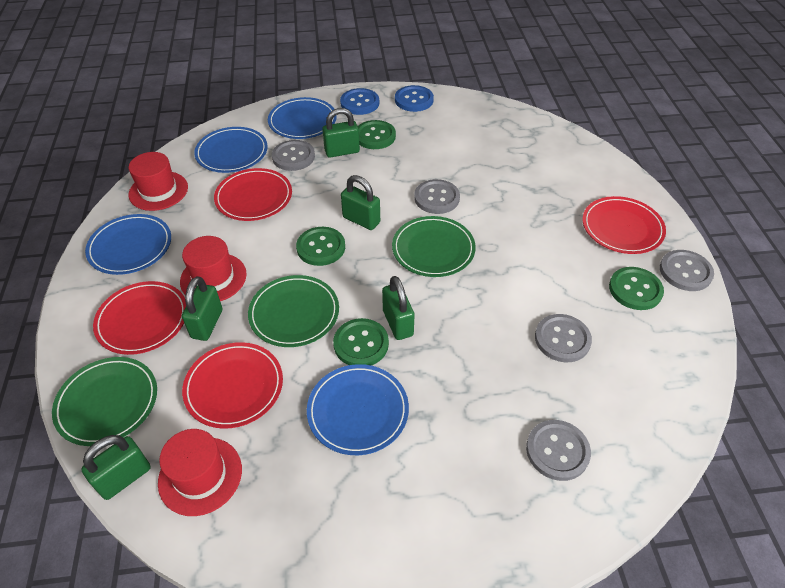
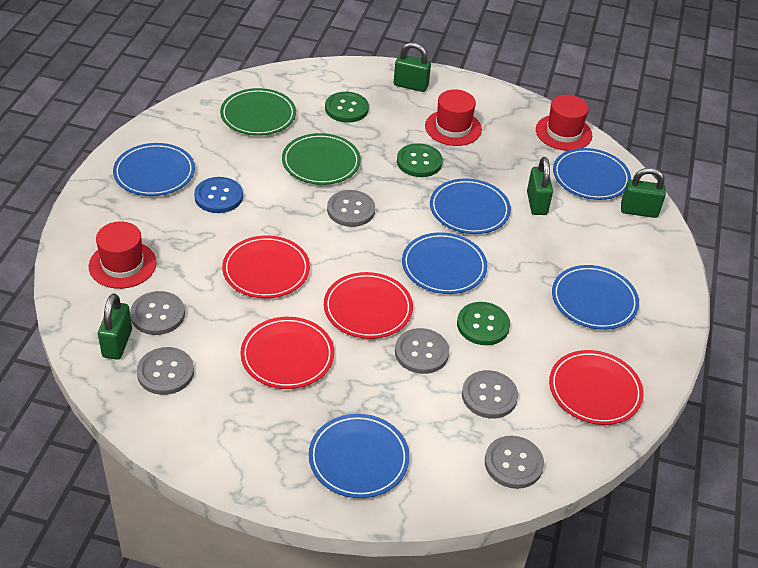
blue button: [340,88,379,115] [395,85,434,112] = 2 -> [194,177,243,213] = 1
blue plate: [85,214,171,275] [194,127,268,173] [268,97,337,139] [307,364,409,455] = 4 -> [113,143,195,196] [309,414,409,498] [402,232,487,294] [430,178,511,234] [552,265,639,330] [553,148,631,200] = 6
green button: [296,227,345,266] [333,318,389,365] [358,120,396,149] [609,267,664,310] = 4 -> [325,92,369,123] [397,143,443,177] [457,302,510,345] = 3
green padlock: [81,435,151,500] [182,276,222,341] [322,108,360,158] [341,175,380,230] [382,276,415,340] = 5 -> [98,293,132,360] [394,42,431,92] [527,157,553,215] [621,168,666,218] = 4
green plate: [52,357,157,446] [248,275,339,347] [392,216,476,277] = 3 -> [220,88,296,136] [282,133,361,185] = 2
grey button: [272,140,315,171] [414,179,460,214] [526,420,591,481] [535,314,592,362] [660,250,714,291] = 5 -> [130,291,185,335] [137,347,194,395] [327,190,375,227] [395,328,449,374] [462,370,518,419] [485,436,544,489] = 6

